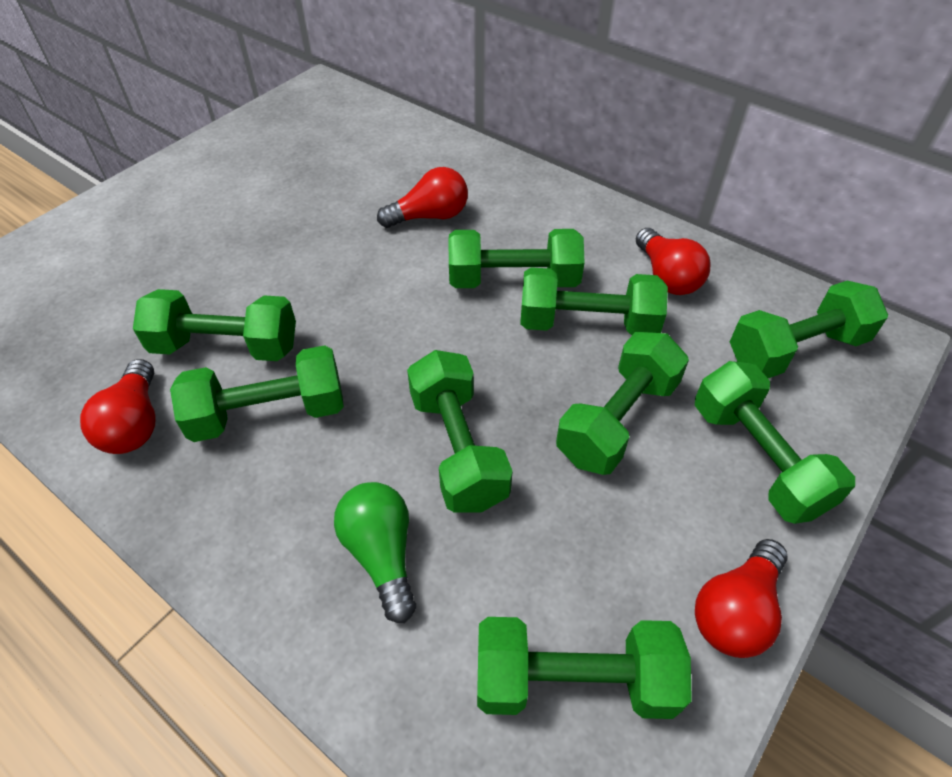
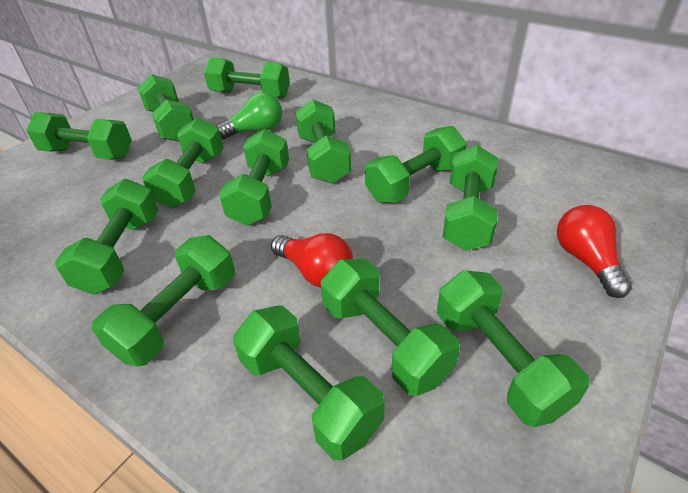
green dumbbell: [133,289,296,361] [170,345,344,442] [407,350,513,513] [449,229,585,288] [477,617,692,719] [520,267,668,335] [556,332,689,475] [695,361,855,524] [730,281,888,378] = 9 -> [26,112,132,160] [55,179,159,295] [91,235,235,367] [138,74,194,142] [142,118,224,208] [204,57,290,99] [219,129,289,226] [233,305,385,461] [295,99,351,183] [321,259,460,396] [365,126,467,203] [437,270,589,427] [443,145,498,251] = 13
red light bulb: [80,359,155,454] [377,167,468,228] [636,228,710,295] [695,539,788,658] = 4 -> [271,233,353,288] [557,205,632,298] = 2

